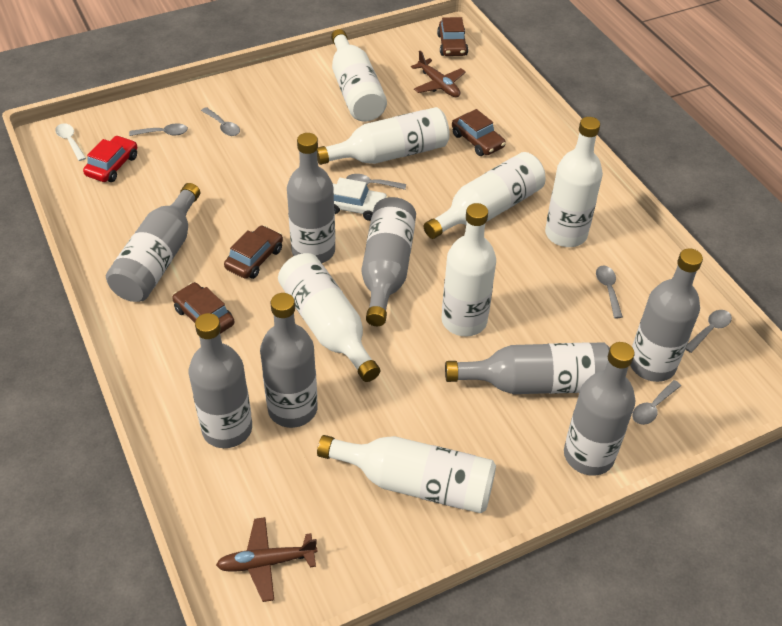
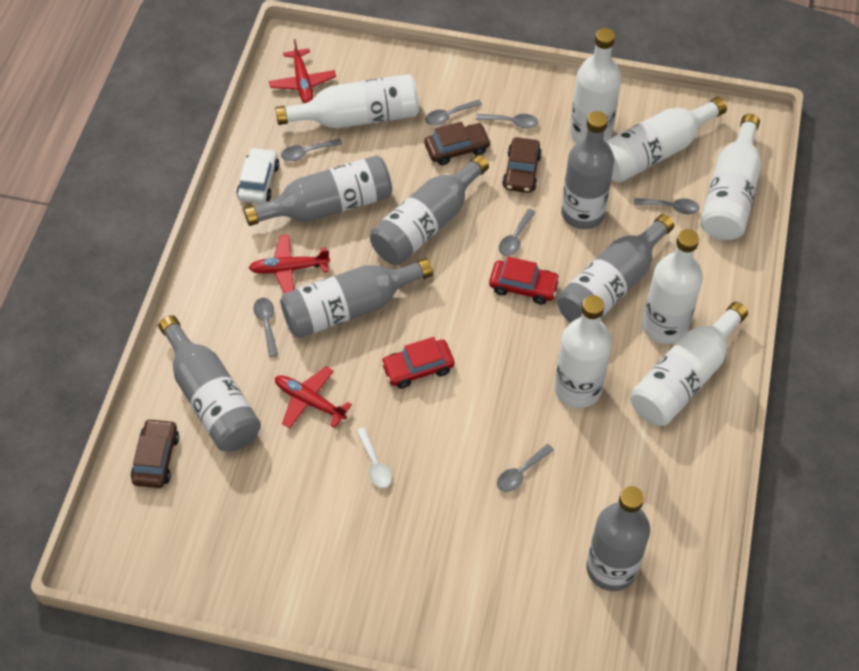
brown car: [172,282,235,334] [224,225,283,279] [437,17,468,56] [452,109,506,156] = 4 -> [131,418,179,488] [424,122,491,165] [502,137,542,193] = 3
brown plane: [216,517,318,602] [411,51,466,97] = 2 -> none = 0
grey bottle: [106,183,200,302] [188,313,252,448] [260,293,318,428] [287,133,335,263] [362,197,416,326] [445,342,610,394] [564,342,636,476] [630,248,703,382] = 8 -> [159,315,261,452] [244,155,392,226] [280,258,433,338] [370,155,489,265] [557,214,674,323] [561,111,614,229] [586,486,650,591] = 7
grey spoon: [129,123,188,136] [201,107,240,136] [346,174,406,190] [596,266,623,318] [632,380,681,425] [685,310,732,353] = 6 -> [254,298,278,357] [281,138,343,161] [425,99,482,126] [476,114,538,129] [497,444,554,492] [499,209,536,256] [634,198,699,214] = 7
red car: [83,136,137,182] = 1 -> [381,337,455,389] [489,257,560,305] = 2
red plane: none = 0 -> [249,235,330,294] [269,39,336,103] [275,367,352,428] = 3

